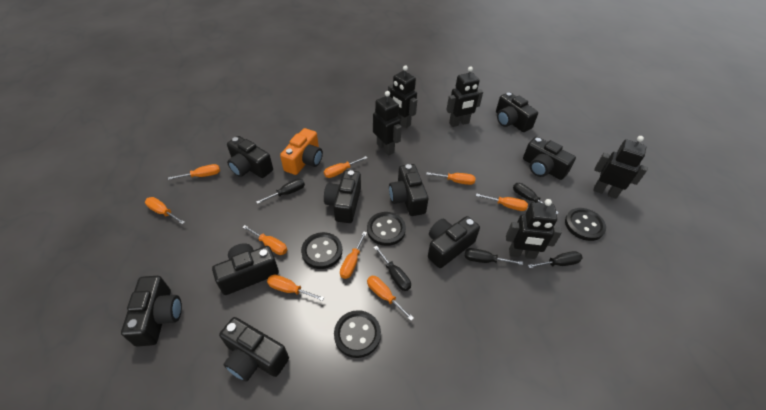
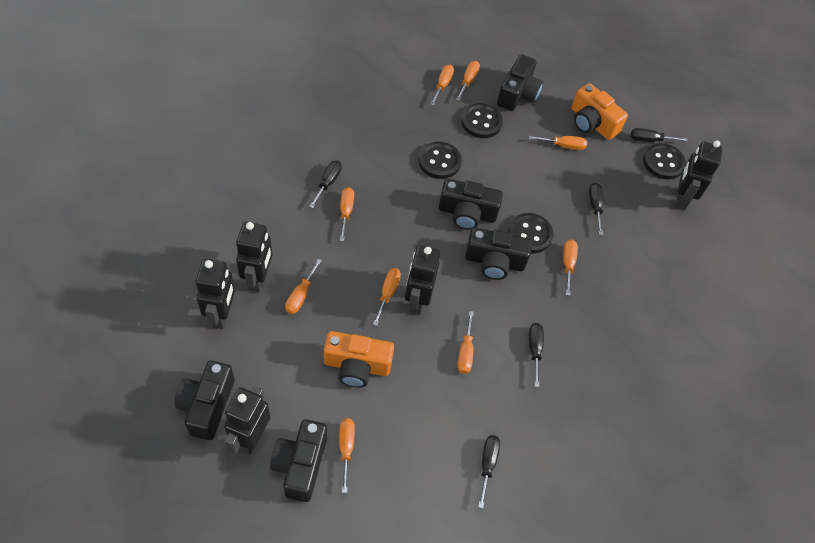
black camera: [121,276,182,347] [212,243,279,295] [219,317,289,382] [227,136,273,178] [324,170,361,223] [389,164,428,216] [428,216,480,268] [496,92,538,132] [523,137,576,180] = 9 -> [175,361,235,440] [270,419,327,502] [439,179,503,230] [465,227,532,280] [497,54,543,111] = 5
orange camera: [280,128,323,175] = 1 -> [324,331,394,388] [571,83,628,140] = 2

